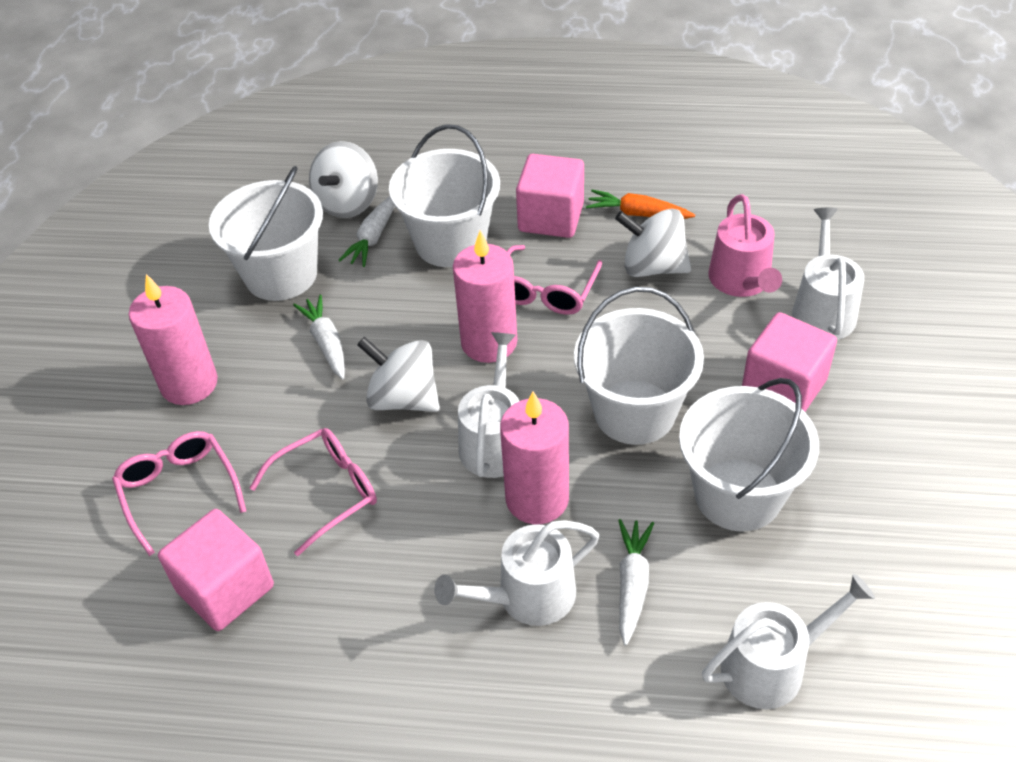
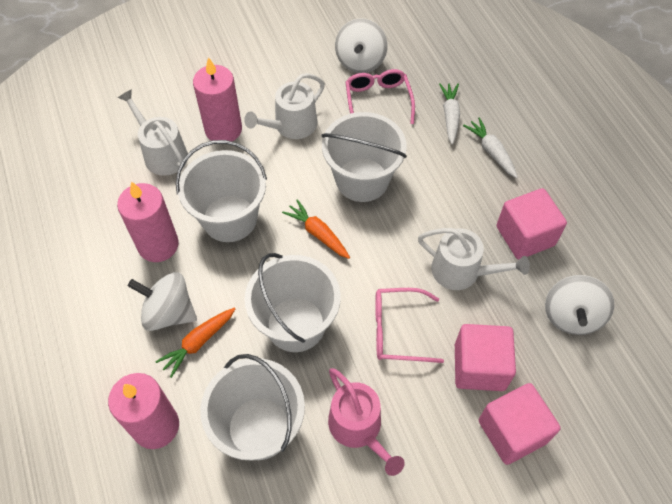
orange carrot: [586,190,695,219] = 1 -> [155,308,235,378] [282,199,350,259] = 2
pink glasses: [112,431,246,556] [250,428,377,556] [507,245,602,315] = 3 -> [346,69,415,124] [375,288,444,363] = 2
white carrot: [293,295,345,380] [339,196,395,267] [618,519,654,646] = 3 -> [439,83,460,145] [463,117,518,178] = 2
white watering can: [434,520,599,626] [458,332,519,478] [702,574,875,709] [792,208,864,340] = 4 -> [118,89,188,176] [244,73,325,139] [418,228,530,290] = 3

